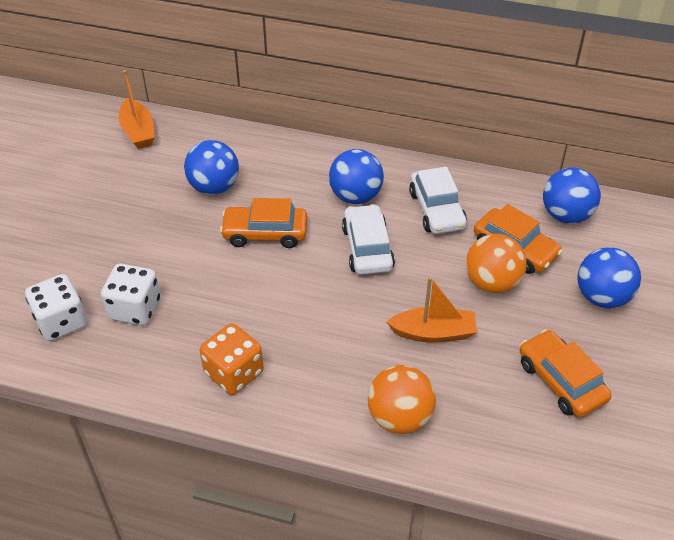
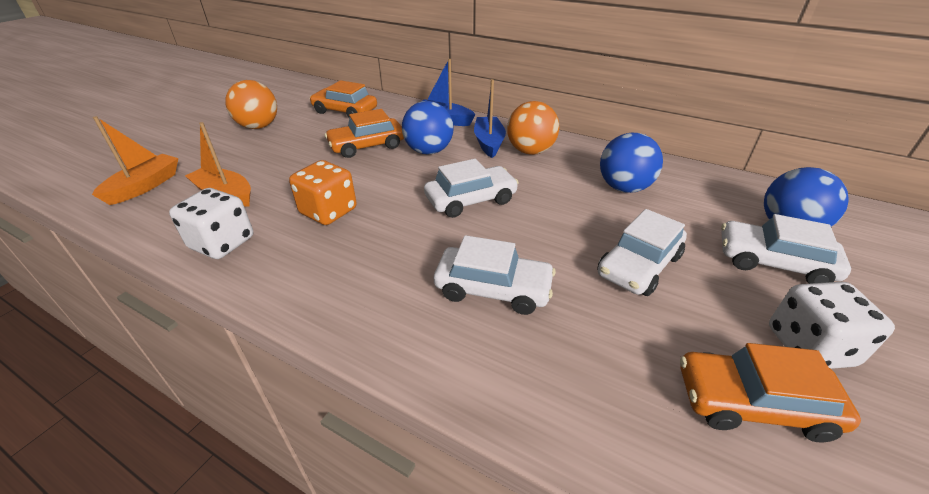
blue ball: [184,140,239,195] [329,149,384,204] [543,167,601,224] [577,247,641,308] = 4 -> [402,101,454,154] [600,133,663,193] [764,167,849,226] = 3
blue boat: none = 0 -> [423,59,476,126] [474,79,506,158] = 2
white car: [342,204,395,275] [409,167,467,234] = 2 -> [424,159,519,218] [434,235,556,315] [597,209,687,296] [721,214,851,284] = 4

